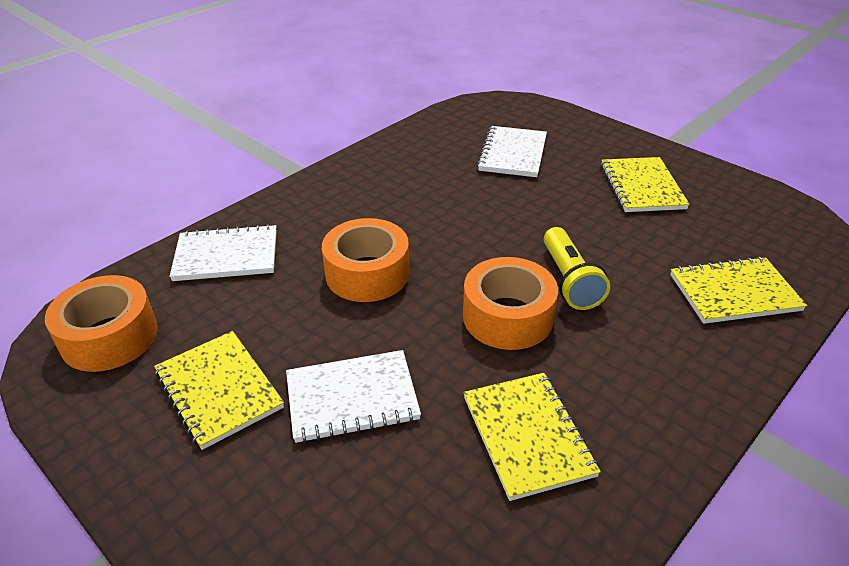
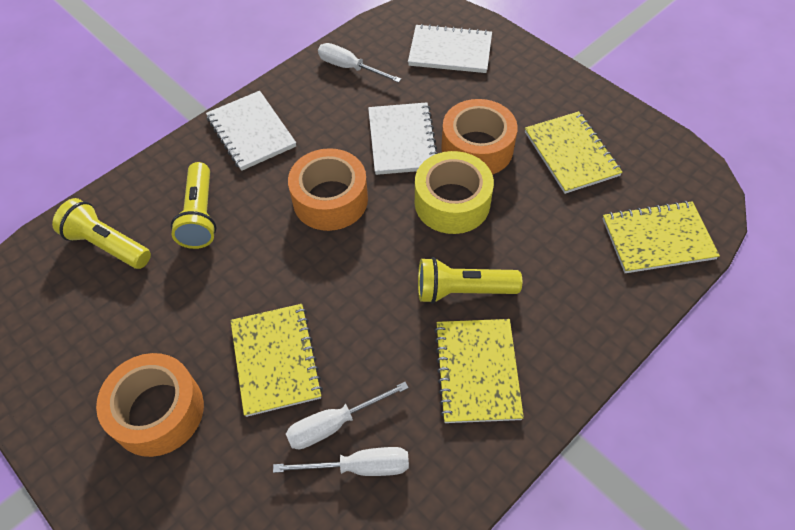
white screwdriver: none = 0 -> [273,447,409,476] [286,382,409,449] [318,43,401,83] = 3
yellow flashlight: [544,227,610,310] = 1 -> [52,198,151,269] [171,162,216,249] [418,257,522,304] = 3
yellow tape: none = 0 -> [415,151,494,234] = 1

